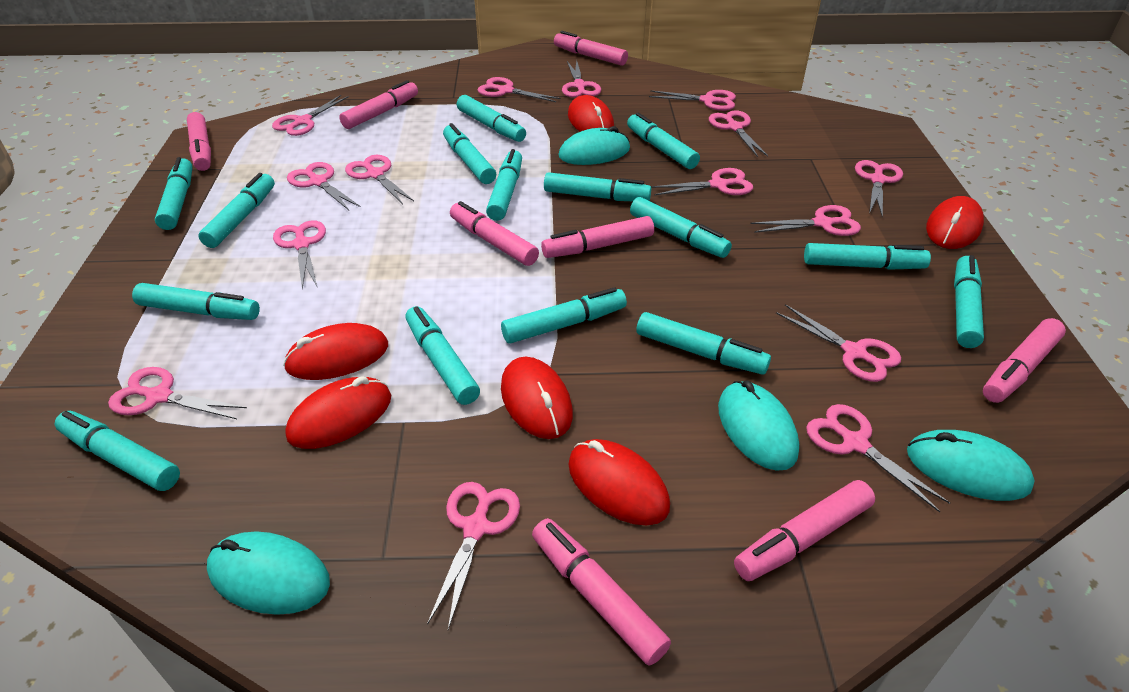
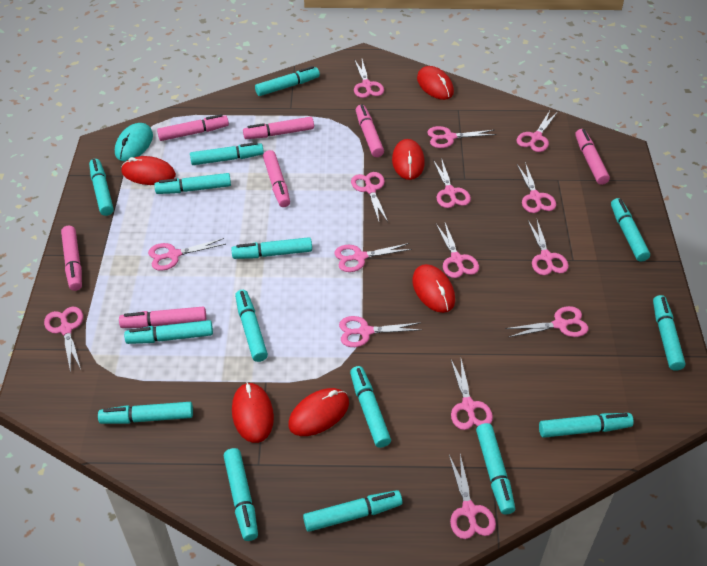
pink marker: [187,112,211,171] [339,80,418,129] [450,201,539,266] [532,518,671,666] [541,216,654,258] [554,31,628,66] [734,480,875,581] [983,318,1066,403] = 8 -> [61,226,82,291] [119,307,206,328] [157,114,229,141] [243,117,314,139] [263,150,290,207] [356,105,384,157] [575,129,610,185] = 7
turquoise mouse: [207,531,330,615] [558,126,630,165] [718,381,799,471] [907,430,1035,501] = 4 -> [115,123,153,161] = 1

